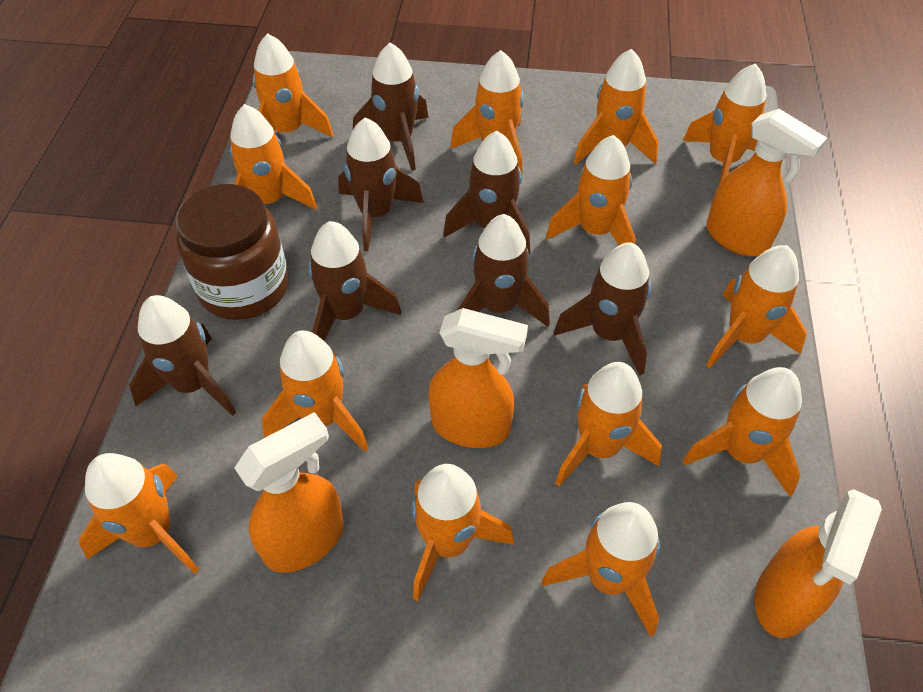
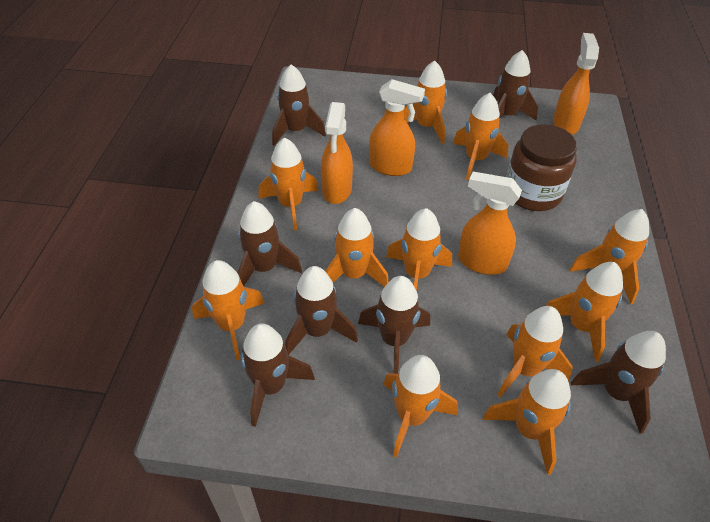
orange rocket: [79,453,199,574] [230,104,317,210] [253,33,333,138] [262,330,369,452] [411,464,514,601] [450,50,524,173] [542,502,660,637] [546,135,636,245] [555,362,662,487] [574,49,658,164] [682,367,802,497] [683,63,767,184] [707,245,807,368] = 13 -> [192,260,264,360] [258,137,319,230] [325,208,389,287] [383,355,458,458] [386,208,452,291] [403,60,447,144] [453,93,508,180] [483,369,571,475] [498,306,572,398] [546,262,623,362] [569,209,649,304] = 11

